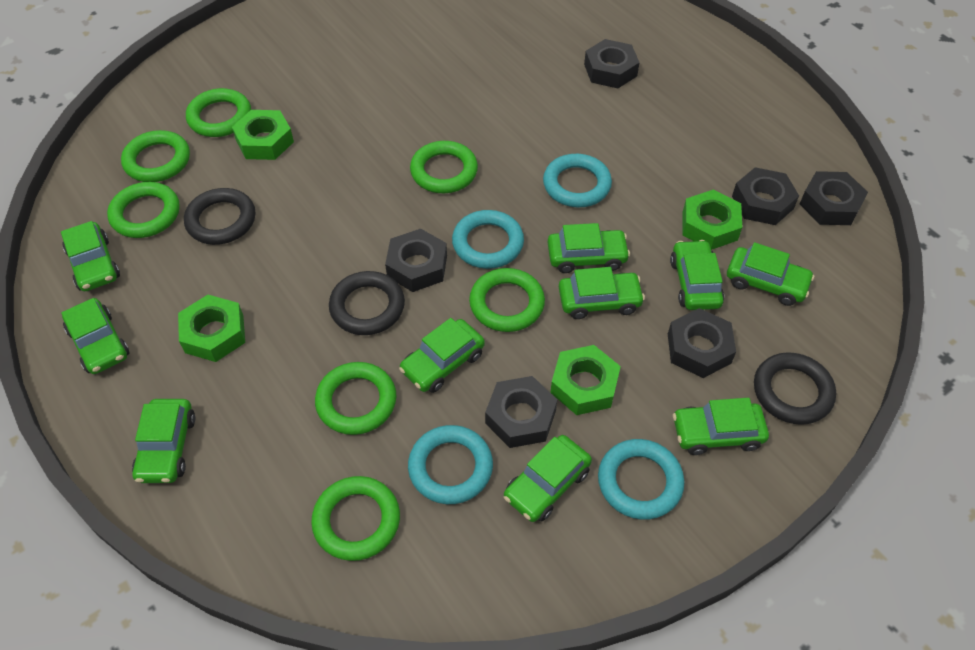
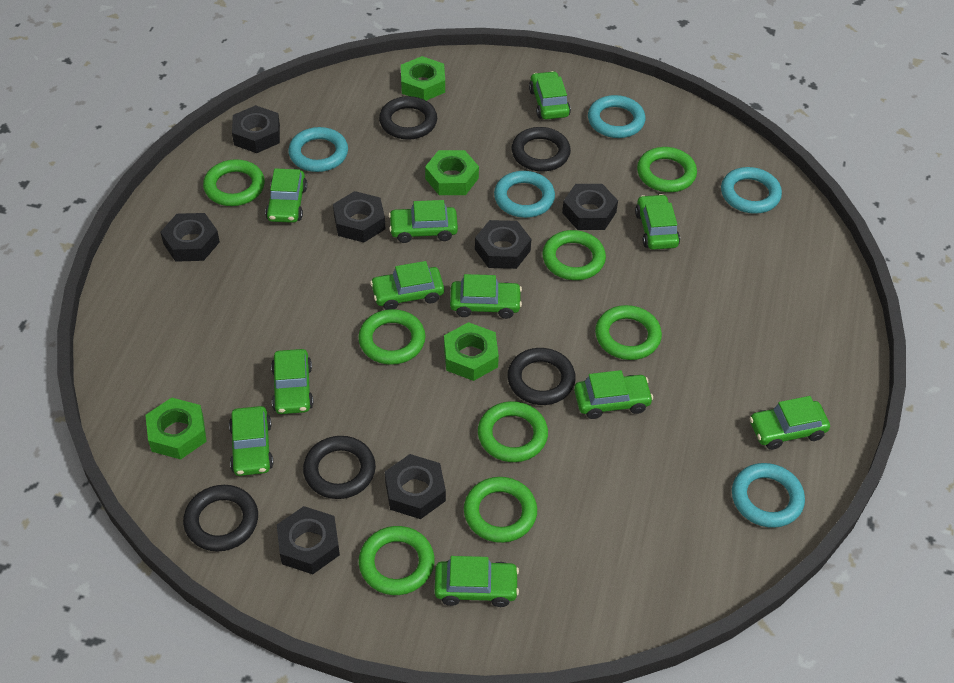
black nut: [385,228,447,292] [485,376,557,448] [584,39,640,88] [668,308,736,378] [732,167,799,225] [800,171,868,225] = 6 -> [161,213,220,262] [232,105,280,153] [277,506,340,574] [333,191,385,243] [385,454,446,519] [475,220,531,269] [562,184,618,230] = 7
black ring: [184,188,256,245] [329,271,405,335] [754,352,836,425] = 3 -> [183,485,258,552] [303,436,376,499] [379,96,437,140] [507,348,576,405] [512,127,571,171] = 5
green car: [61,221,120,291] [61,298,130,374] [132,399,195,483] [399,318,485,393] [504,435,592,522] [548,223,630,273] [559,267,645,319] [670,240,724,310] [673,398,769,455] [727,242,814,306] = 10 -> [229,406,273,476] [265,168,307,223] [271,349,313,414] [370,261,444,310] [388,200,458,243] [435,556,519,607] [450,274,522,319] [529,71,571,119] [574,370,653,419] [635,194,680,250] [749,396,830,450] = 11
green ring: [107,182,180,238] [121,130,190,182] [186,88,251,137] [311,476,400,561] [315,362,396,435] [410,141,478,193] [469,268,545,332] = 7 -> [203,159,265,206] [358,309,425,365] [359,526,435,595] [464,477,537,543] [478,401,548,462] [542,230,606,280] [595,305,662,360] [637,147,697,192] = 8
turquoise ring: [408,425,493,504] [452,210,524,269] [543,154,612,207] [598,439,684,520] = 4 -> [288,127,348,172] [494,171,555,218] [588,95,645,138] [721,167,782,214] [732,463,805,528] = 5

